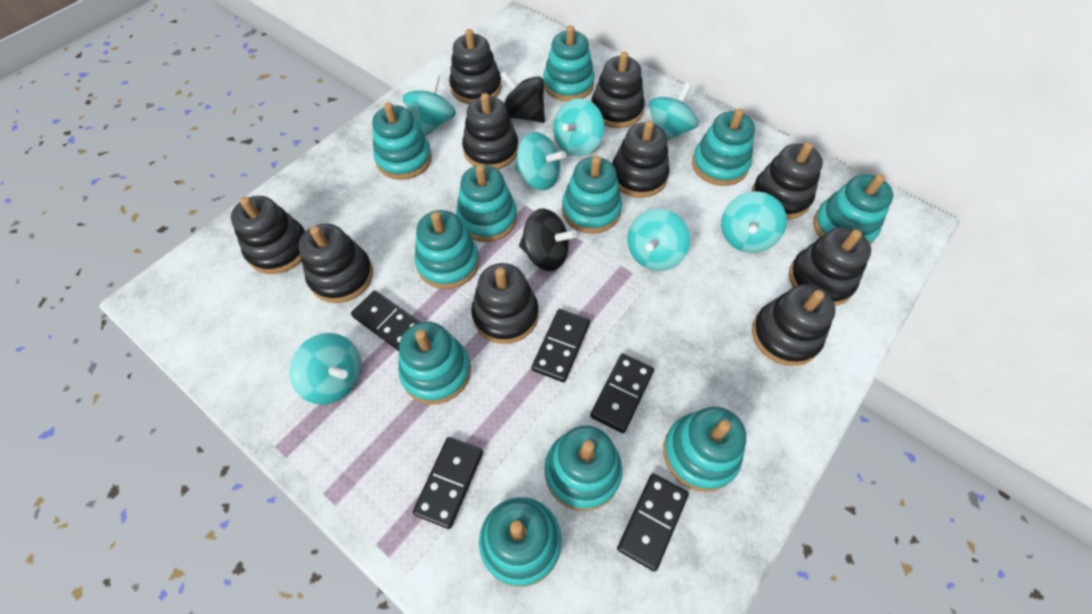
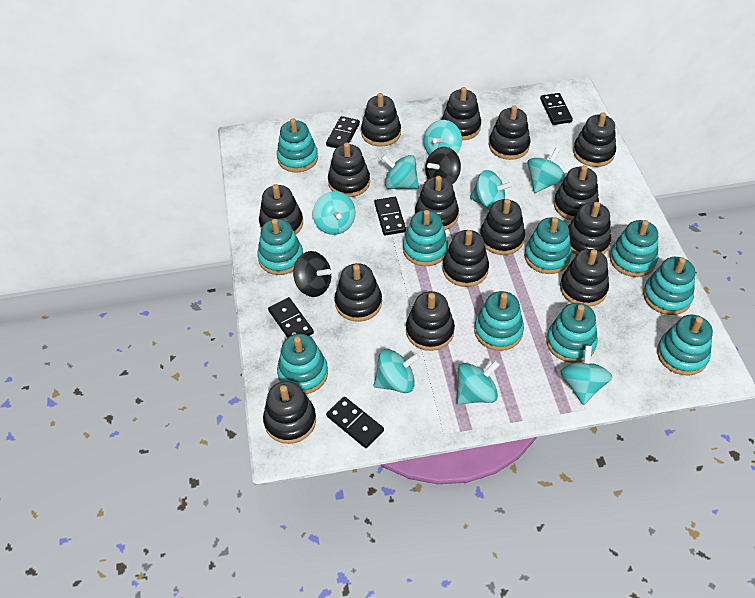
black stacking toy: [231,196,305,274] [298,224,373,303] [449,29,502,104] [462,93,518,169] [471,263,539,344] [591,52,645,128] [612,120,670,198] [752,142,823,220] [752,284,835,366] [789,227,871,306] = 10 -> [259,184,303,235] [263,381,316,444] [328,143,370,197] [335,263,382,322] [361,93,401,147] [406,291,455,351] [415,176,459,230] [441,87,481,140] [443,230,489,287] [480,199,525,255] [489,106,530,160] [554,165,599,220] [560,249,609,307] [568,202,611,255] [573,112,616,167] = 15
turquoise spinning top: [289,333,361,404] [403,74,456,137] [515,132,566,190] [553,98,604,156] [627,209,690,271] [649,83,698,140] [721,192,787,253] = 7 -> [313,191,356,235] [374,349,420,393] [381,155,419,189] [424,120,462,155] [456,360,500,404] [470,170,513,210] [527,148,566,193] [560,345,612,405] = 8
turquoise stacking toy: [372,102,432,180] [398,322,471,404] [415,210,480,289] [456,164,517,242] [479,497,562,587] [543,26,595,101] [545,426,622,511] [562,156,622,234] [663,407,746,492] [692,109,755,186] [813,174,893,245] = 11 -> [257,219,303,275] [277,118,318,173] [277,334,328,394] [403,210,448,266] [474,291,524,351] [524,217,572,274] [546,303,598,363] [610,220,658,277] [643,257,695,315] [657,315,713,376] = 10

